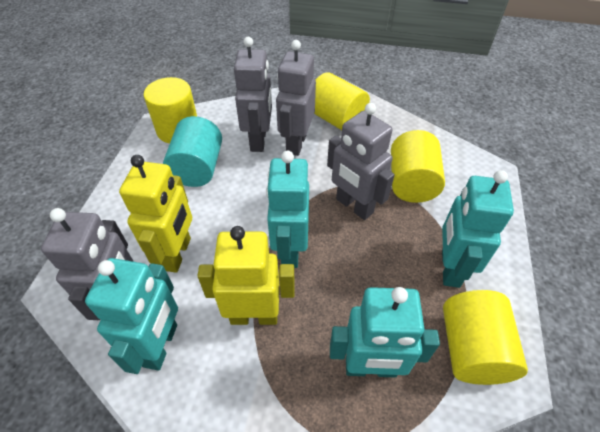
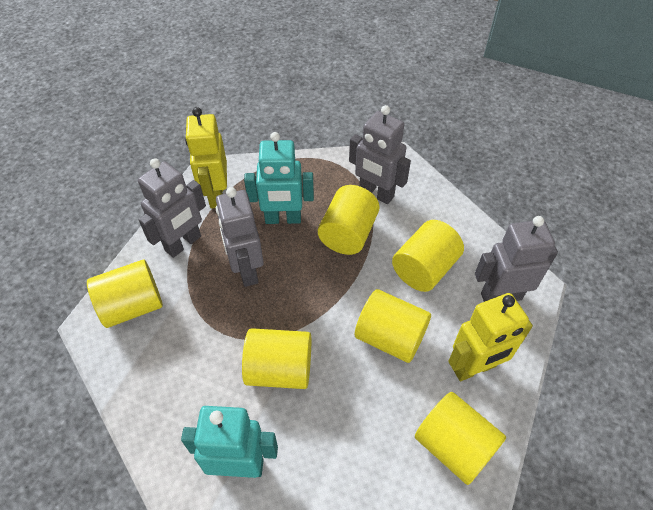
turquoise cylinder: [163,116,222,187] = 1 -> none = 0
turquoise robot: [85,258,178,374] [266,151,309,268] [330,287,440,377] [442,170,514,288] = 4 -> [181,406,278,478] [244,132,314,224] = 2
yellow cylinder: [144,77,197,144] [314,73,370,130] [391,130,445,203] [443,290,528,385] = 4 -> [87,260,163,328] [242,328,311,389] [318,185,380,255] [355,289,431,363] [392,220,464,292] [415,392,506,485] = 6

